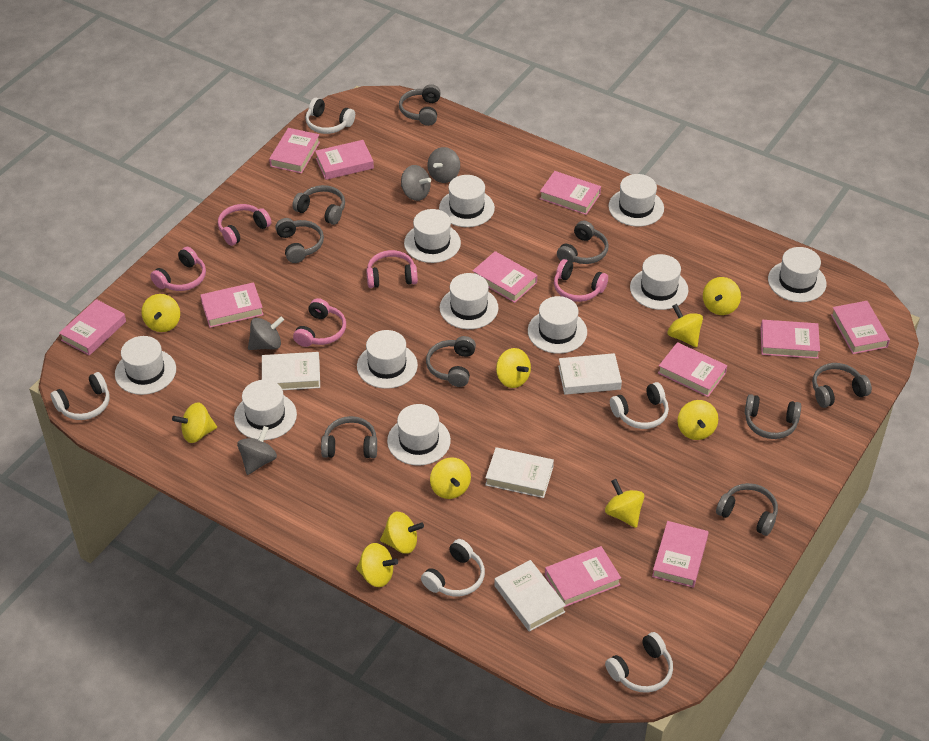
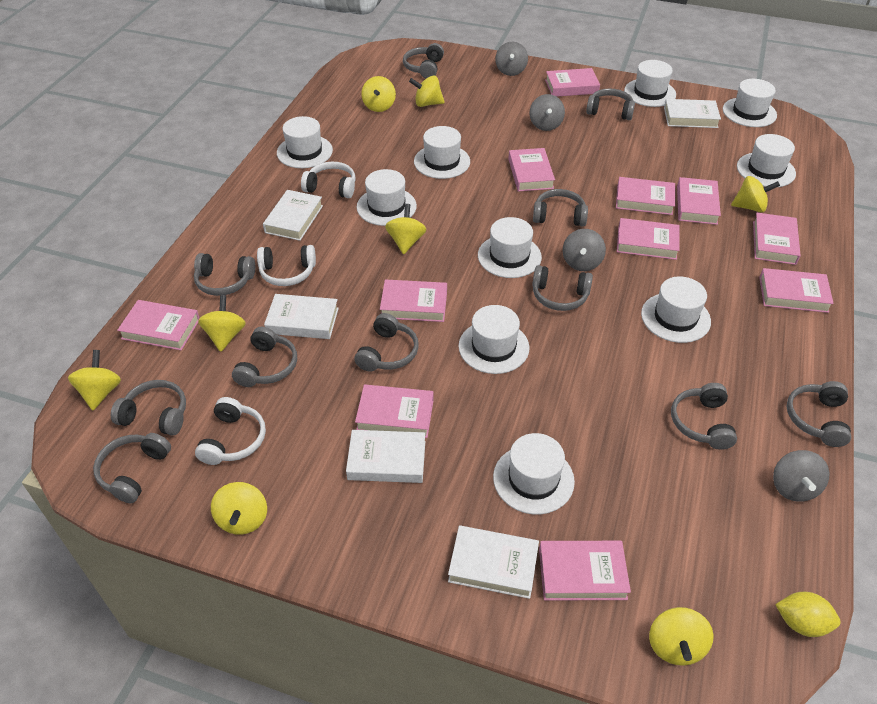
grey headphones: [275,218,324,263] [292,185,345,225] [321,416,377,458] [399,84,441,126] [426,336,476,387] [557,221,609,264] [716,483,778,536] [745,394,801,439] [812,363,872,408] = 9 -> [93,433,171,503] [111,380,186,435] [194,253,255,296] [232,327,297,387] [355,313,419,372] [403,43,444,78] [532,265,593,311] [533,189,588,226] [586,88,635,120] [671,383,737,450] [786,381,851,447] = 11
pink headphones: [150,247,206,291] [218,204,271,246] [293,298,346,347] [366,250,418,288] [554,259,608,302] = 5 -> none = 0
white book: [262,352,320,390] [485,447,554,498] [494,560,566,632] [558,353,622,395] = 4 -> [263,190,323,241] [264,294,339,339] [346,430,425,483] [448,525,539,599] [664,99,721,128] = 5
white hat: [115,336,176,395] [234,380,297,440] [357,330,418,389] [387,404,451,466] [404,209,461,263] [439,175,495,227] [440,273,499,329] [528,296,587,354] [608,174,664,227] [630,254,688,310] [768,247,826,302] = 11 -> [277,116,333,168] [357,169,417,226] [414,126,470,179] [458,305,530,374] [478,217,542,278] [493,433,575,514] [624,60,676,107] [641,276,711,343] [723,79,777,127] [737,134,796,187] = 10
white headphones: [50,372,110,420] [305,98,355,134] [421,539,485,597] [605,632,673,693] [610,382,669,429] = 5 -> [195,397,266,465] [257,245,316,286] [301,162,356,198] = 3
yellow lemon: none = 0 -> [775,592,841,637] = 1
yellow spinning top: [141,294,180,332] [172,402,217,443] [356,543,398,587] [380,512,424,554] [430,458,471,499] [496,348,531,388] [605,479,644,528] [668,304,703,347] [678,400,718,440] [703,277,741,315] = 10 -> [68,350,121,410] [198,295,246,352] [211,482,267,535] [361,76,396,112] [385,204,426,254] [409,76,445,107] [649,607,714,666] [731,176,780,212] = 8

